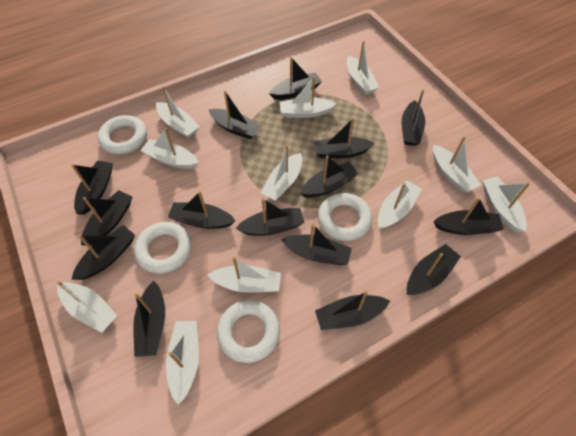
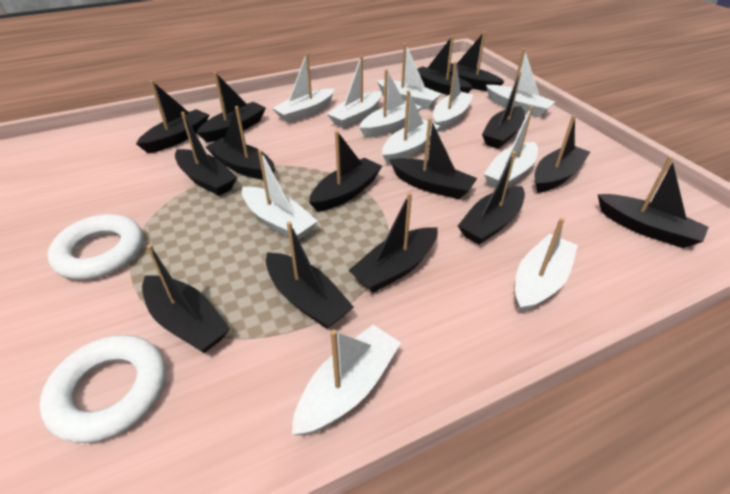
white ring: [98,115,147,154] [134,222,192,274] [217,300,280,363] [318,193,372,241] = 4 -> [39,335,166,443] [47,214,143,280] = 2

